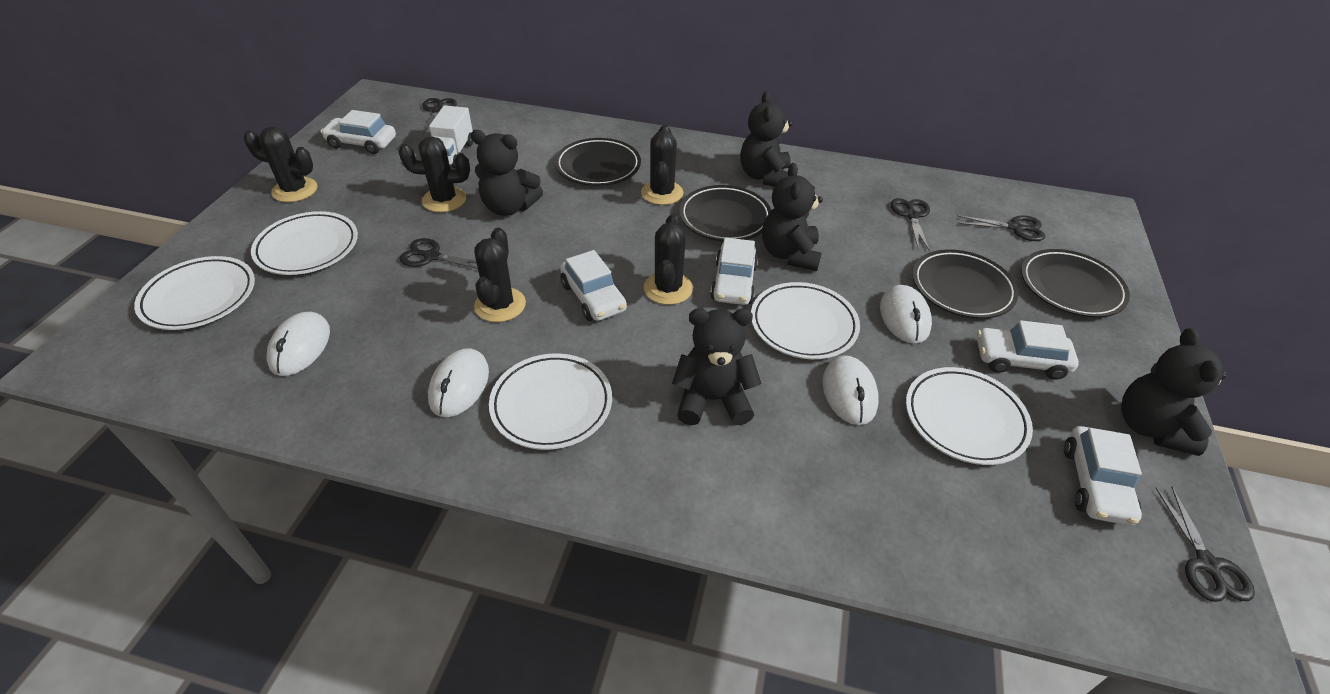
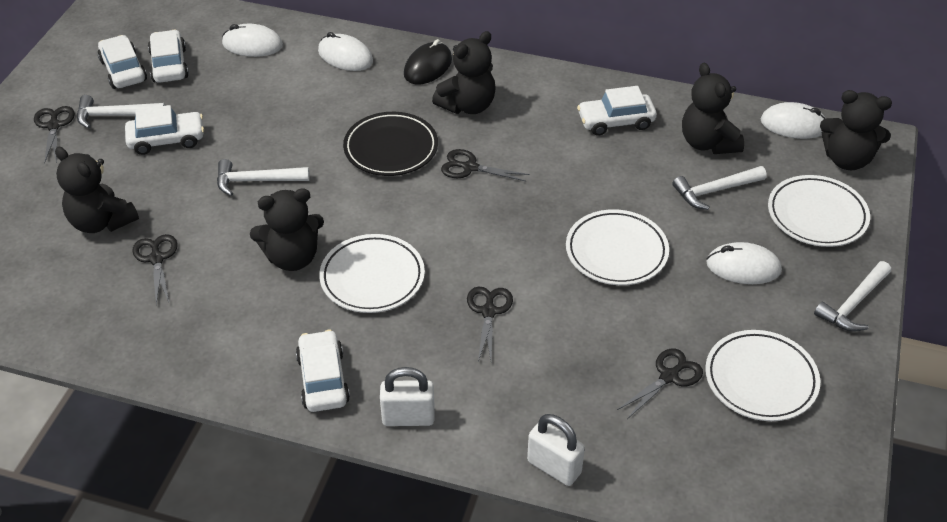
black cactus: [244,126,318,202] [399,136,470,212] [474,228,526,322] [641,125,683,205] [644,213,693,305] = 5 -> none = 0
black mouse: none = 0 -> [404,39,452,84] = 1
black plate: [555,138,641,186] [679,185,771,241] [912,249,1018,319] [1021,249,1130,317] = 4 -> [343,112,438,176] = 1
white hammer: none = 0 -> [77,95,166,129] [217,159,310,196] [672,166,767,210] [814,261,891,332] = 4
white padlock: none = 0 -> [380,367,435,426] [527,414,585,486] = 2
white plate: [134,256,255,330] [251,211,358,275] [489,353,612,450] [751,282,860,359] [906,367,1033,465] = 5 -> [319,234,425,313] [566,209,669,285] [705,330,820,421] [768,175,870,247] = 4
white truck: [429,106,473,168] = 1 -> none = 0

